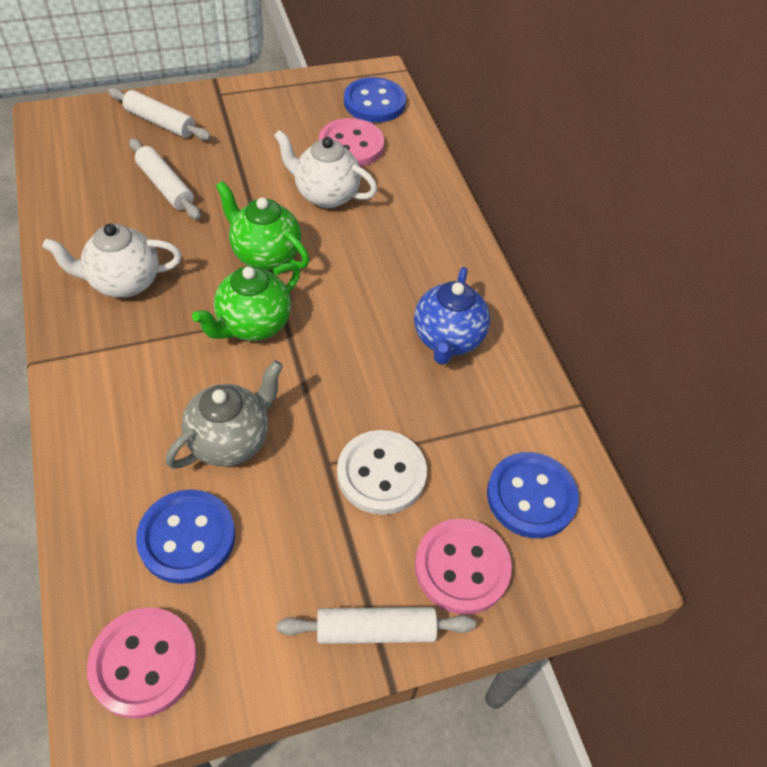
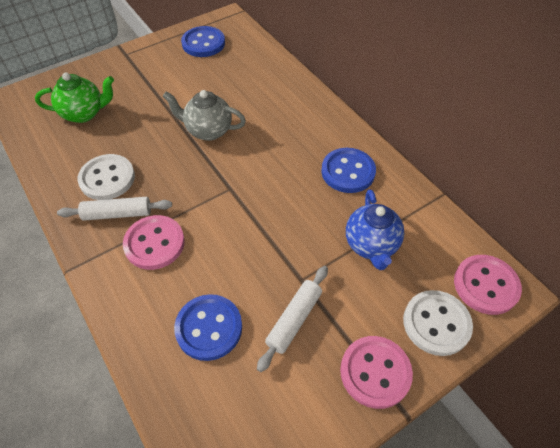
green teapot: [192,263,300,341] [216,181,310,270] = 2 -> [35,72,114,123] = 1
white button: [337,430,427,515] = 1 -> [78,154,135,200] [403,290,473,356] = 2
white rolling pin: [108,88,211,141] [129,138,201,220] [277,607,476,644] = 3 -> [57,197,172,221] [257,266,328,372] = 2
white teapot: [43,224,182,298] [274,130,377,208] = 2 -> none = 0

